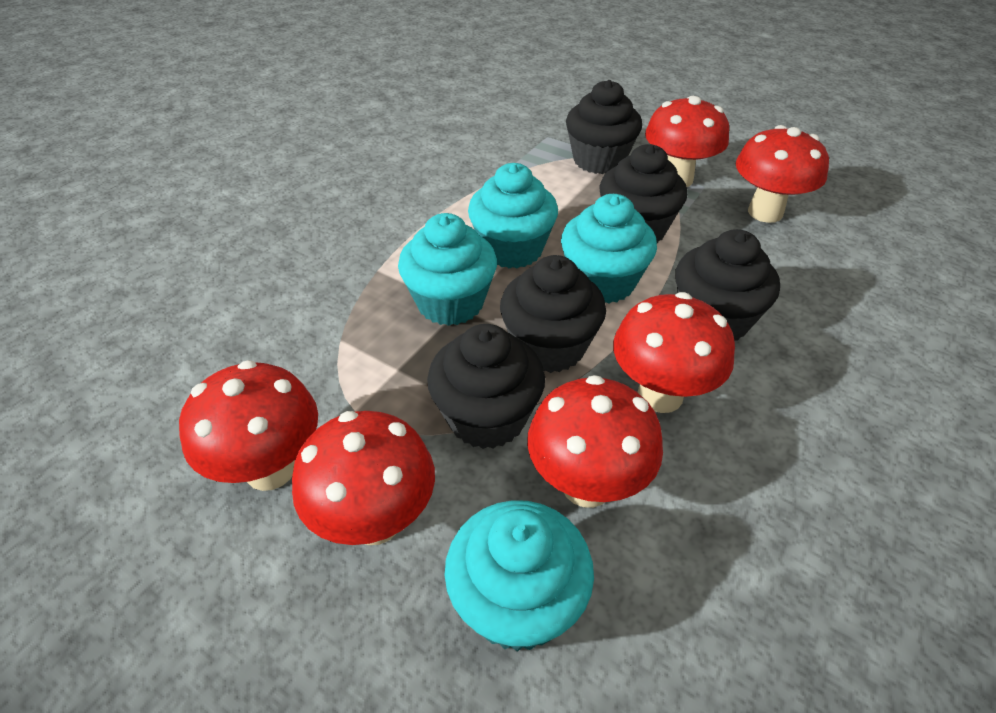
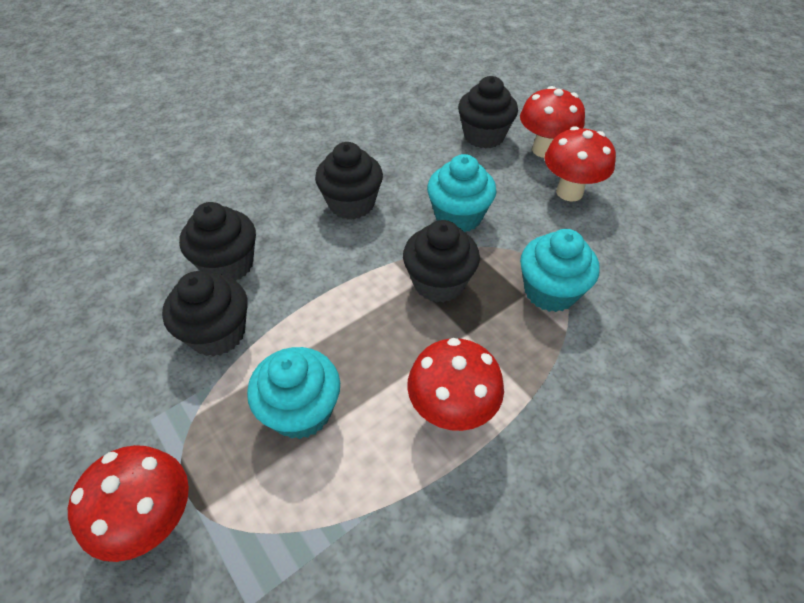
red mushroom: [179,360,318,491] [292,411,435,545] [527,375,663,508] [613,292,735,413] [645,96,729,187] [736,125,829,223] = 6 -> [68,445,189,562] [407,338,504,431] [520,86,585,158] [545,126,616,201] = 4
turquoise cupcake: [398,213,497,326] [445,500,594,651] [468,163,558,269] [561,194,657,304] = 4 -> [247,347,340,439] [427,154,497,232] [520,229,600,312] = 3

